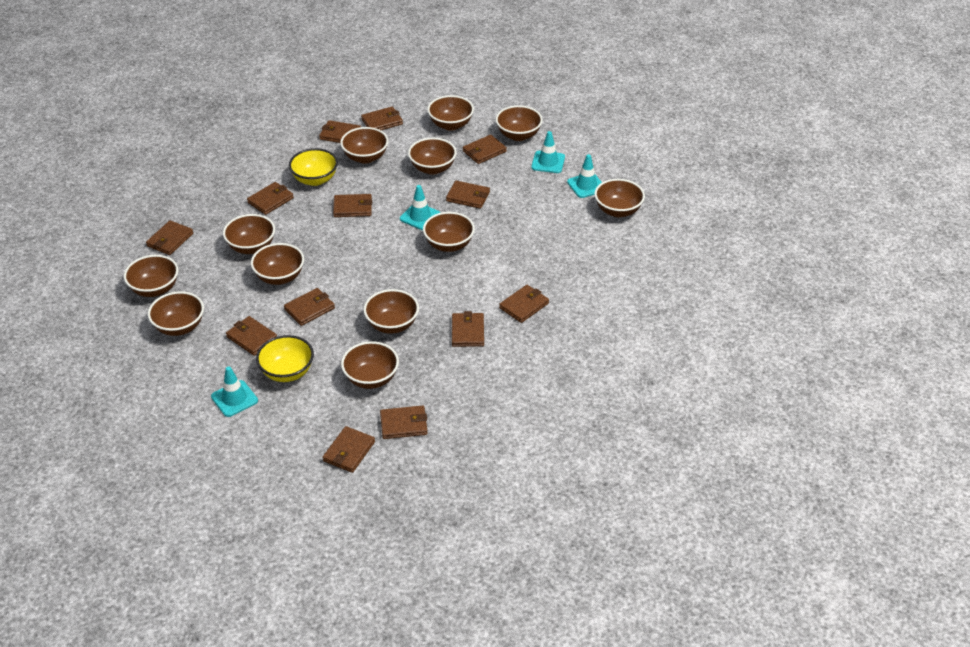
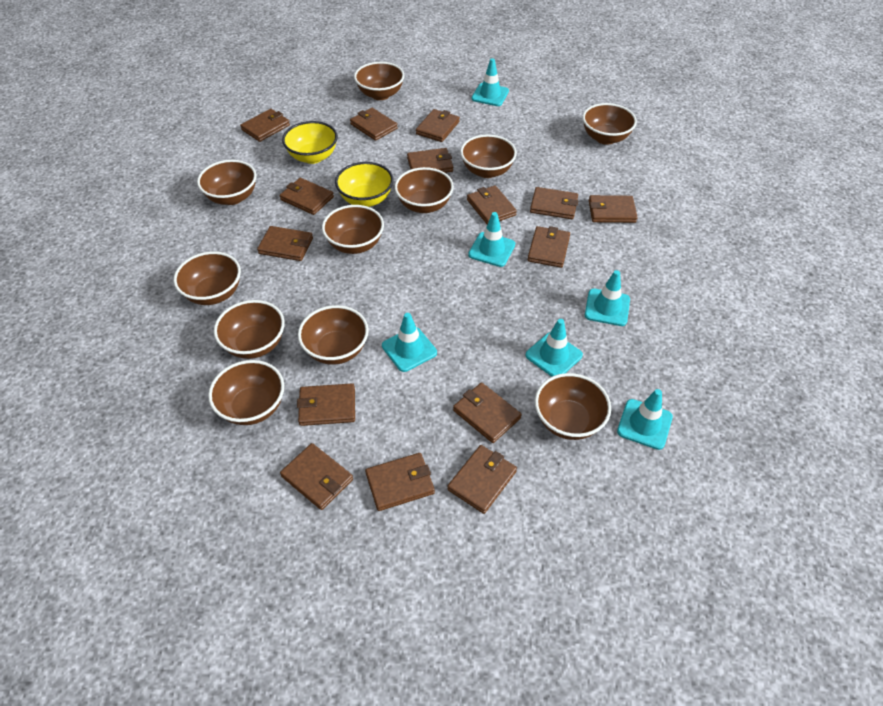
brown bowl: [124,255,178,297] [148,291,204,336] [223,214,275,254] [251,243,304,285] [340,127,388,164] [341,341,399,389] [364,289,419,334] [408,138,457,175] [423,212,475,252] [427,95,474,131] [496,105,543,141] [594,179,645,217] = 12 -> [174,252,241,305] [197,160,256,205] [208,360,284,425] [214,300,285,359] [298,305,369,365] [322,205,384,254] [354,62,404,100] [395,167,454,213] [460,135,517,178] [535,373,611,440] [582,103,637,145] = 11
brown wallet: [146,220,193,255] [226,316,277,356] [247,182,294,215] [284,288,335,326] [319,120,361,143] [323,426,375,473] [333,194,372,217] [361,106,403,130] [380,405,428,439] [446,181,490,209] [452,311,484,347] [463,135,507,164] [499,285,549,323] = 13 -> [240,109,290,142] [257,226,313,261] [280,178,334,215] [280,443,353,510] [297,383,355,426] [350,108,398,141] [365,453,435,511] [407,148,453,173] [416,109,460,142] [447,445,517,514] [453,383,522,443] [467,185,517,225] [527,226,570,268] [530,187,578,219] [589,195,638,223] = 15
turquoise traffic cone: [211,366,258,417] [400,185,440,230] [531,131,565,173] [567,154,602,198] = 4 -> [382,313,437,372] [468,212,515,267] [471,58,509,106] [526,319,583,377] [585,270,630,326] [617,389,673,450] = 6

